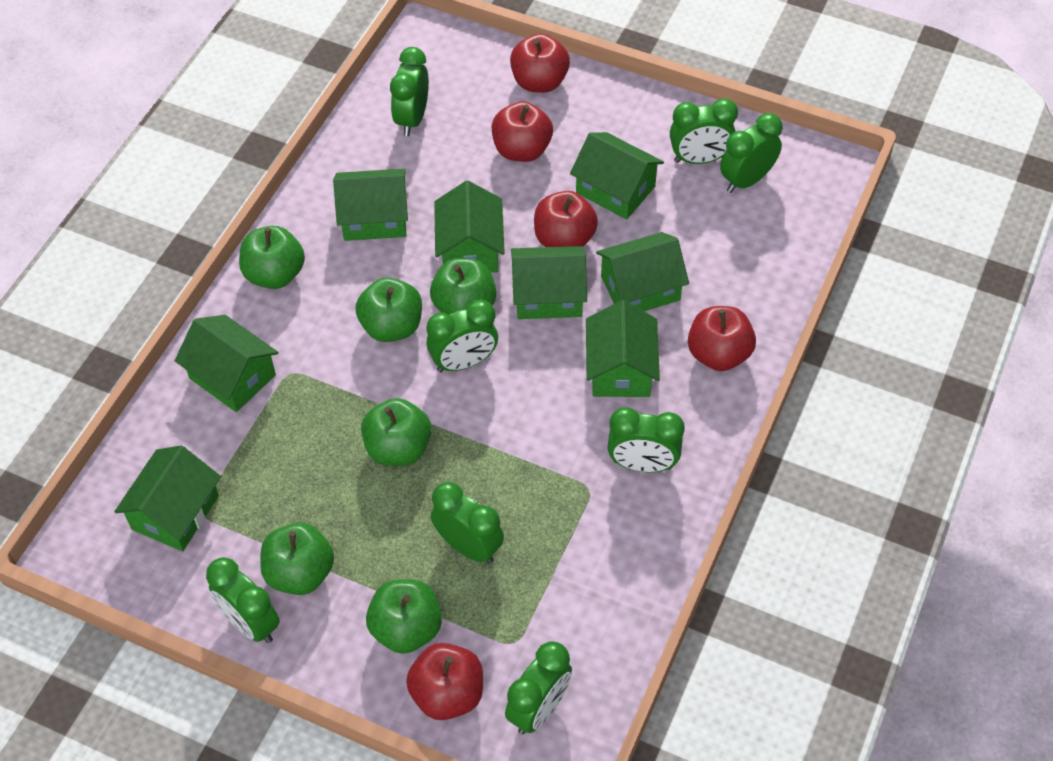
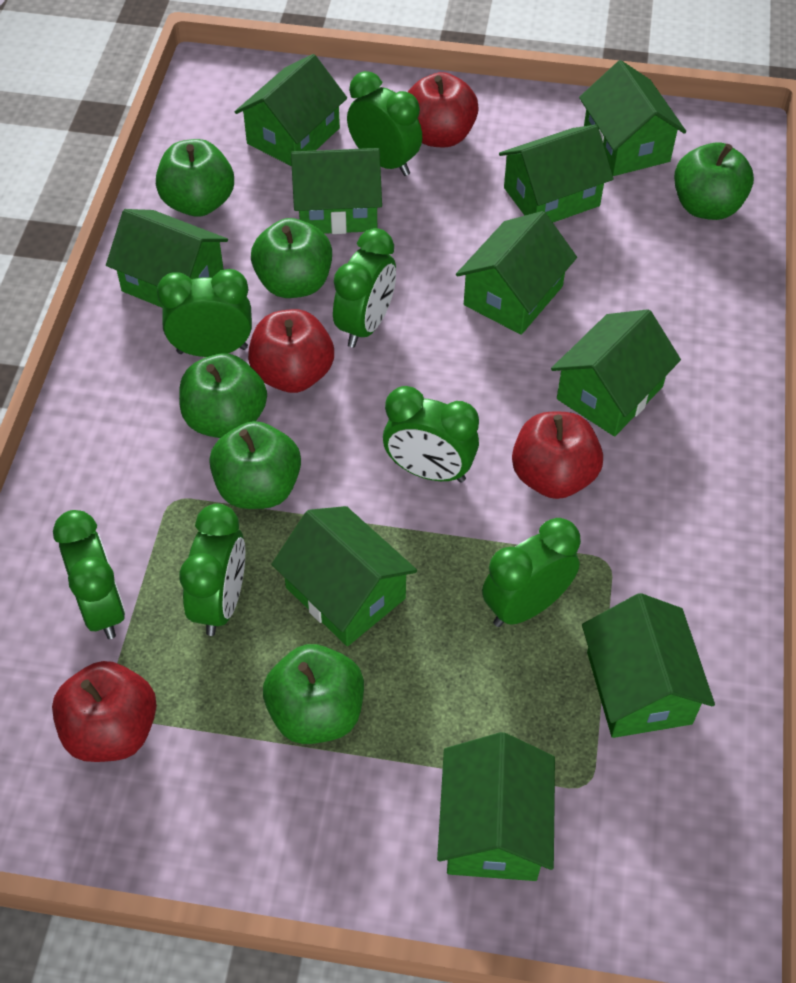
green clock: [206,557,280,643] [390,47,429,136] [426,299,498,372] [431,482,504,564] [505,641,572,735] [607,407,685,472] [670,98,738,164] [720,113,783,193] = 8 -> [53,510,125,639] [157,269,252,357] [179,504,245,636] [333,228,396,348] [347,71,422,176] [383,386,479,483] [482,518,581,627] = 7
green house: [114,445,221,551] [175,315,279,412] [333,169,408,241] [434,181,505,273] [511,246,587,319] [570,132,664,220] [586,300,660,397] [596,232,689,311] = 8 -> [106,209,228,308] [235,54,347,166] [271,506,417,646] [291,148,382,234] [437,732,555,881] [456,211,577,335] [499,125,614,222] [551,309,681,437] [579,60,686,176] [582,593,715,738] = 10
red apple: [406,643,483,720] [492,101,553,162] [510,34,570,93] [534,191,598,247] [688,306,756,371] = 5 -> [52,661,157,762] [248,309,334,393] [408,72,479,147] [512,411,603,499] = 4

